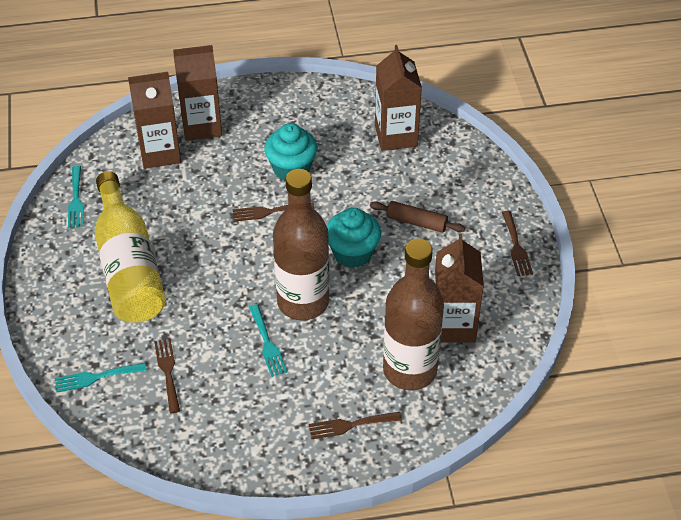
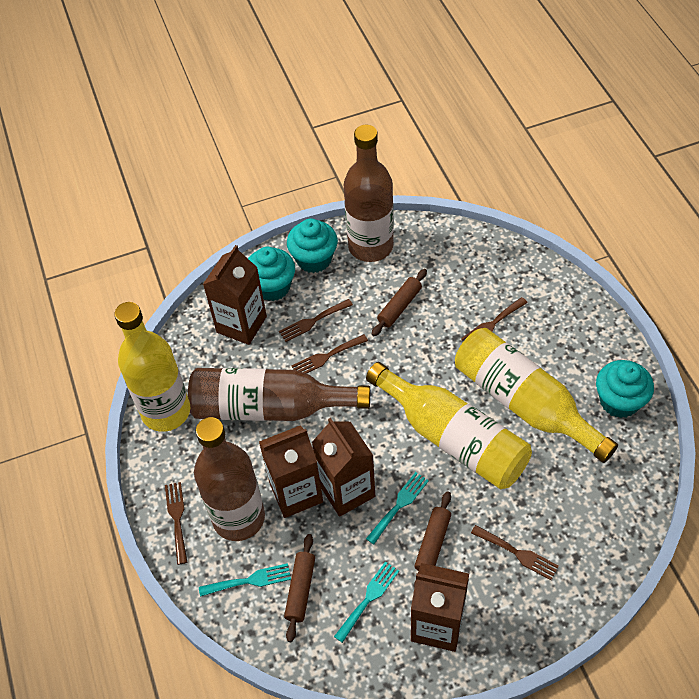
brown bottle: [273,169,329,320] [383,239,444,390] = 2 -> [188,368,370,421] [194,417,265,541] [344,125,394,262] = 3
brown fork: [154,338,180,413] [233,203,315,222] [309,412,402,439] [502,211,533,276] = 4 -> [165,482,187,565] [279,299,353,342] [291,334,368,374] [461,297,528,340] [471,525,559,580] = 5
brown rolling pin: [370,201,465,233] = 1 -> [284,534,315,642] [371,269,427,336] [414,491,451,588] = 3
turquoise cupcake: [264,123,317,181] [327,207,381,268] = 2 -> [248,247,295,301] [287,218,338,273] [596,360,654,418] = 3
yellow bottle: [95,171,166,323] = 1 -> [114,302,190,432] [366,362,532,489] [455,328,618,463] = 3

